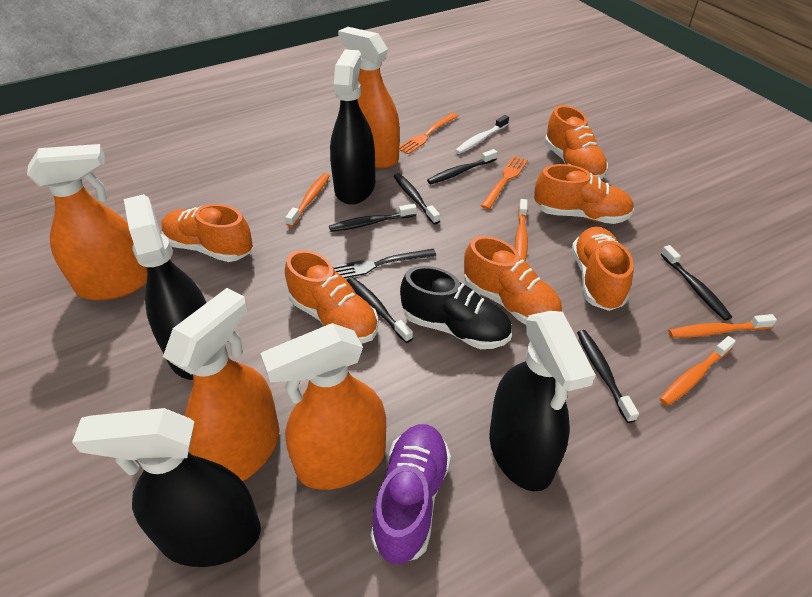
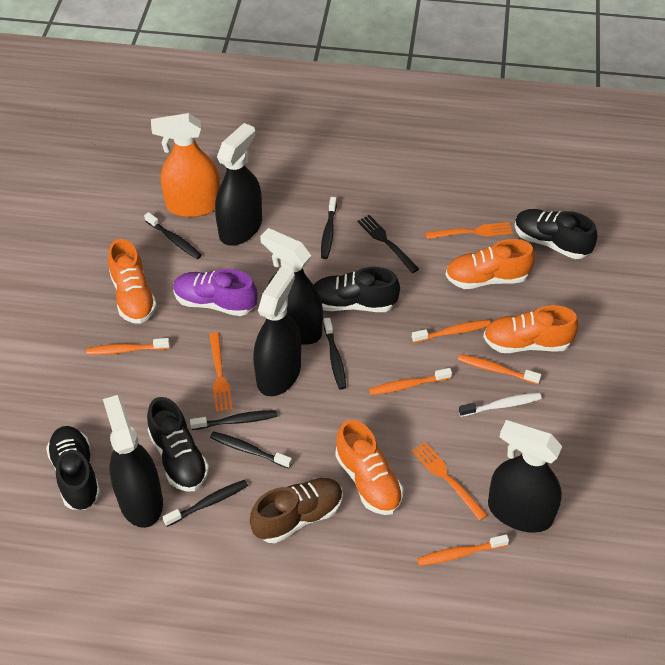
black shoe: [400,266,512,349] = 1 -> [46,426,101,510] [147,397,209,492] [314,267,400,312] [515,209,597,259] = 4
black spray bottle: [72,408,261,567] [124,194,206,380] [330,50,375,205] [490,311,596,491] = 4 -> [103,395,163,528] [215,123,262,246] [253,267,301,396] [260,228,323,345] [488,420,562,533] = 5
brown shoe: none = 0 -> [250,478,343,543] = 1
orange fork: [399,113,458,155] [481,156,528,209] = 2 -> [209,332,233,412] [412,442,487,521] [425,222,513,239] = 3
orange shoe: [161,204,253,262] [285,250,378,344] [464,236,562,325] [534,164,634,224] [545,105,608,179] [572,227,634,311] = 6 -> [108,239,157,324] [335,420,403,515] [446,239,535,289] [483,305,578,353] = 4
orange spray bottle: [27,144,147,300] [163,288,279,481] [260,323,386,490] [338,27,400,168] = 4 -> [151,113,220,217] = 1
orange toothbrush: [285,173,330,227] [515,199,528,262] [660,336,736,406] [669,314,777,338] = 4 -> [86,338,170,355] [369,368,452,395] [412,320,490,343] [417,534,509,566] [458,354,541,384] = 5

